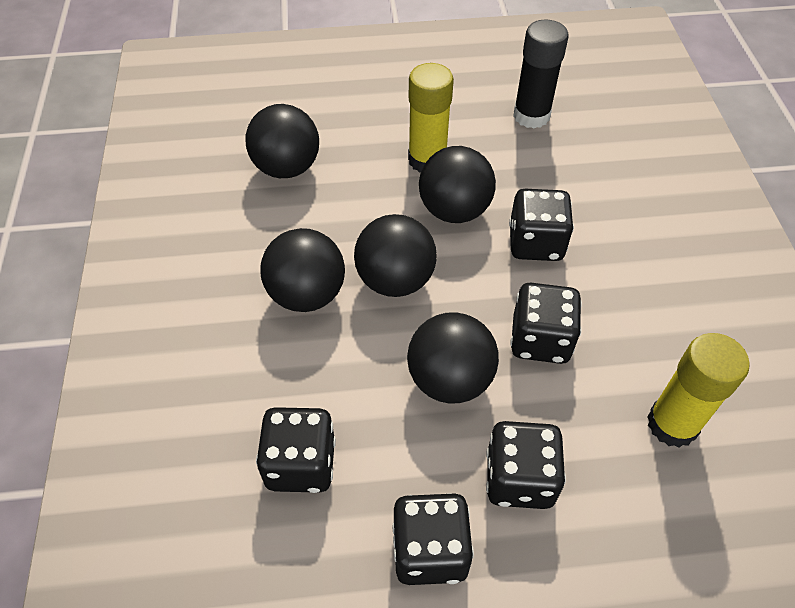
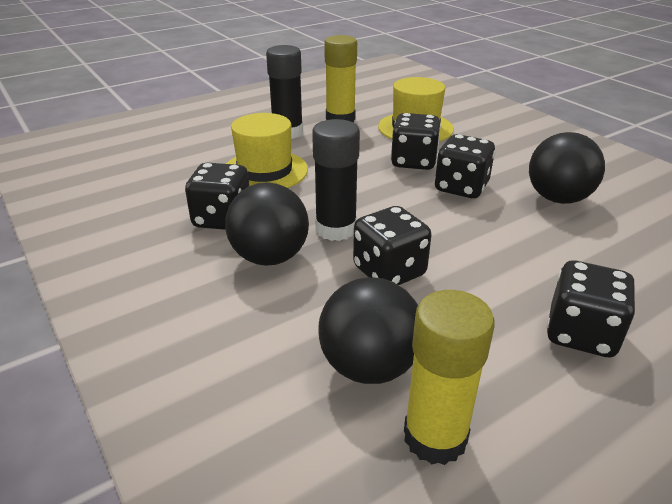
black ball: [245,104,319,178] [260,228,345,312] [354,214,437,297] [407,312,499,403] [419,146,496,223] = 5 -> [225,182,309,266] [318,277,418,384] [529,132,605,204] = 3
black glue stick: [513,19,569,128] = 1 -> [266,45,303,138] [312,119,360,241] = 2
yellow hat: none = 0 -> [226,113,308,188] [378,77,454,142] = 2

